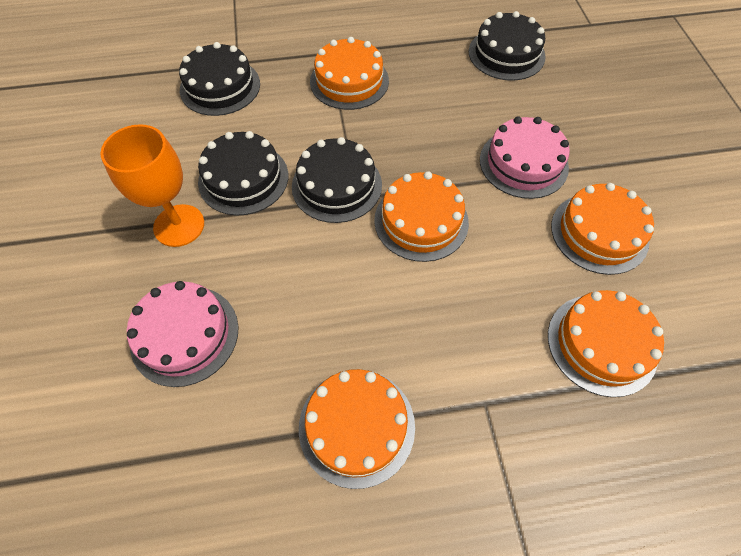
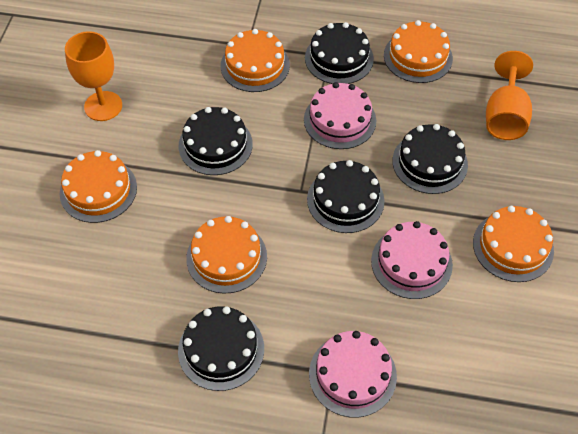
black cake: [179,42,260,116] [198,131,288,215] [292,137,382,223] [469,11,546,81] = 4 -> [178,306,264,391] [179,107,253,175] [305,22,374,84] [307,160,385,233] [393,124,468,194] = 5
orange goblet: [100,124,204,247] = 1 -> [65,31,122,121] [486,51,533,140] = 2
pink cake: [127,281,239,387] [480,117,570,199] = 2 -> [304,82,376,149] [309,331,397,417] [371,221,453,299] = 3

